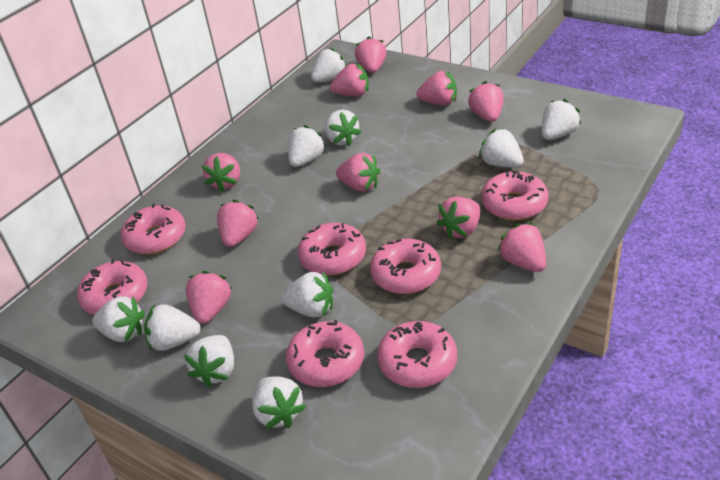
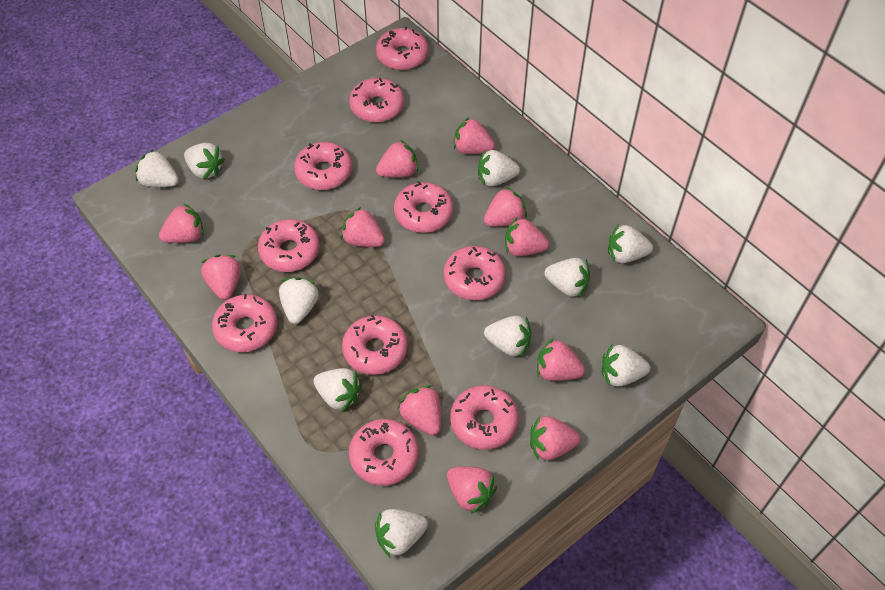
pink donut: [77,259,148,315] [121,204,186,254] [286,320,364,387] [298,223,366,275] [370,238,441,294] [377,321,457,388] [482,171,549,220] = 7 -> [212,294,277,352] [258,219,320,272] [294,142,352,190] [342,315,408,375] [349,78,404,122] [349,419,419,486] [376,26,428,70] [394,181,453,233] [444,246,506,300] [450,385,519,450] = 10
pink strawberry: [186,271,232,324] [202,153,240,192] [217,200,259,247] [330,63,369,96] [336,153,380,192] [355,36,386,73] [417,71,457,106] [436,196,480,239] [468,81,504,122] [497,223,546,272] = 10 -> [159,203,204,243] [201,255,241,300] [341,207,385,247] [376,140,418,178] [398,385,441,436] [447,466,497,514] [454,117,495,154] [484,187,527,227] [505,217,549,256] [530,416,580,460] [537,338,585,381] = 11

